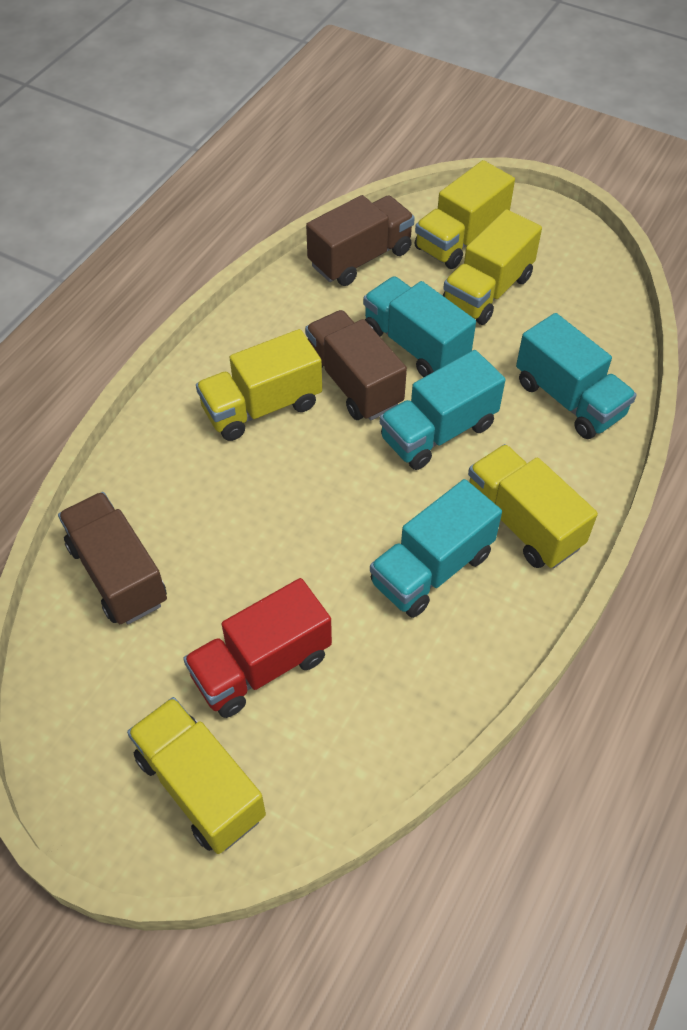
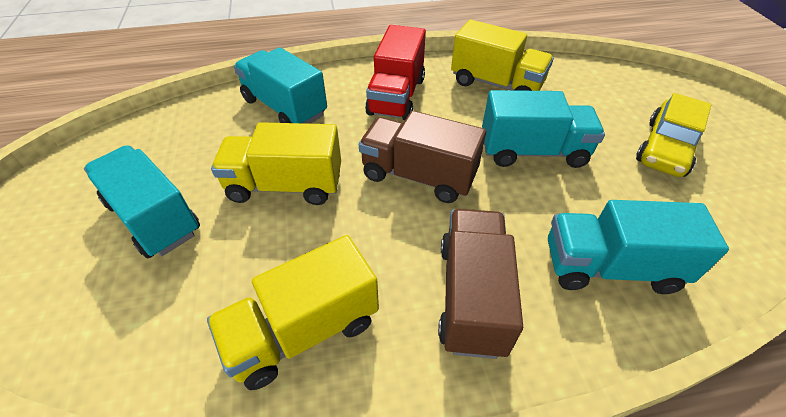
brown truck: [58,492,167,624] [305,310,407,420] [306,195,415,286] = 3 -> [359,111,486,203] [438,209,523,359] = 2
yellow car: none = 0 -> [636,93,711,177] = 1
yellow truck: [127,697,266,854] [196,329,322,441] [415,160,515,269] [443,209,542,325] [468,444,598,568] = 5 -> [207,235,379,390] [211,122,341,205] [451,20,554,91] = 3

